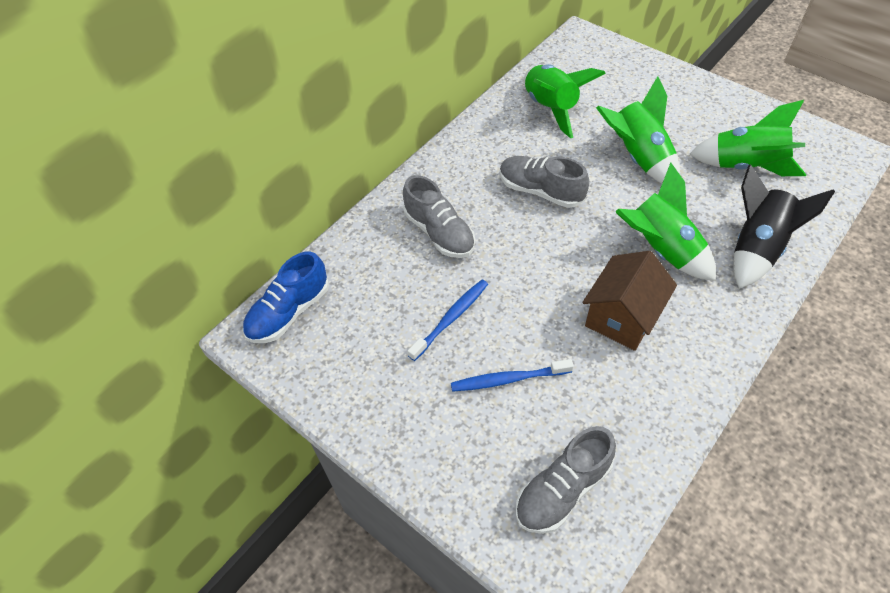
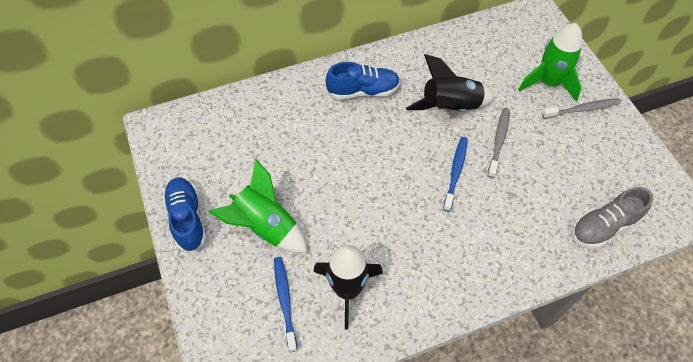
black rocket: [733,164,835,289] = 1 -> [313,245,383,330] [406,54,495,112] = 2
blue shoe: [243,252,329,343] = 1 -> [163,177,206,252] [326,62,400,99] = 2
brown house: [583,251,677,351] = 1 -> none = 0
green rocket: [524,64,606,138] [596,76,680,184] [616,163,716,281] [690,100,806,176] = 4 -> [208,159,307,253] [518,23,583,101] = 2
grey shoe: [403,175,475,258] [500,156,589,208] [516,426,616,534] = 3 -> [572,187,653,248] = 1
grey toothbrush: none = 0 -> [488,108,510,178] [542,98,621,119] = 2

